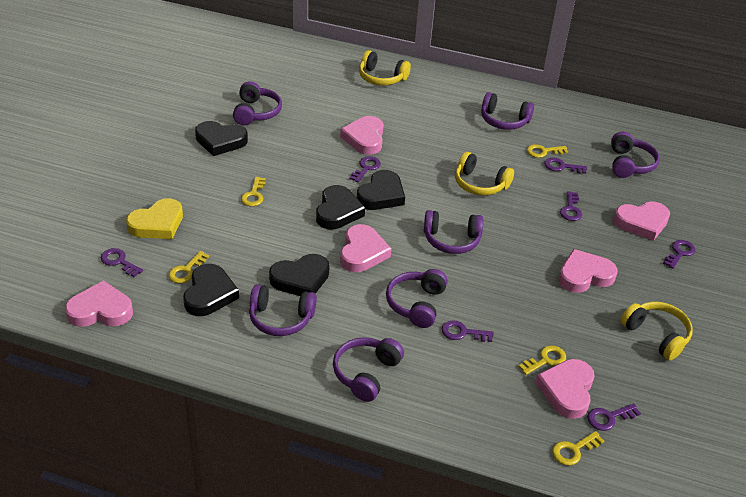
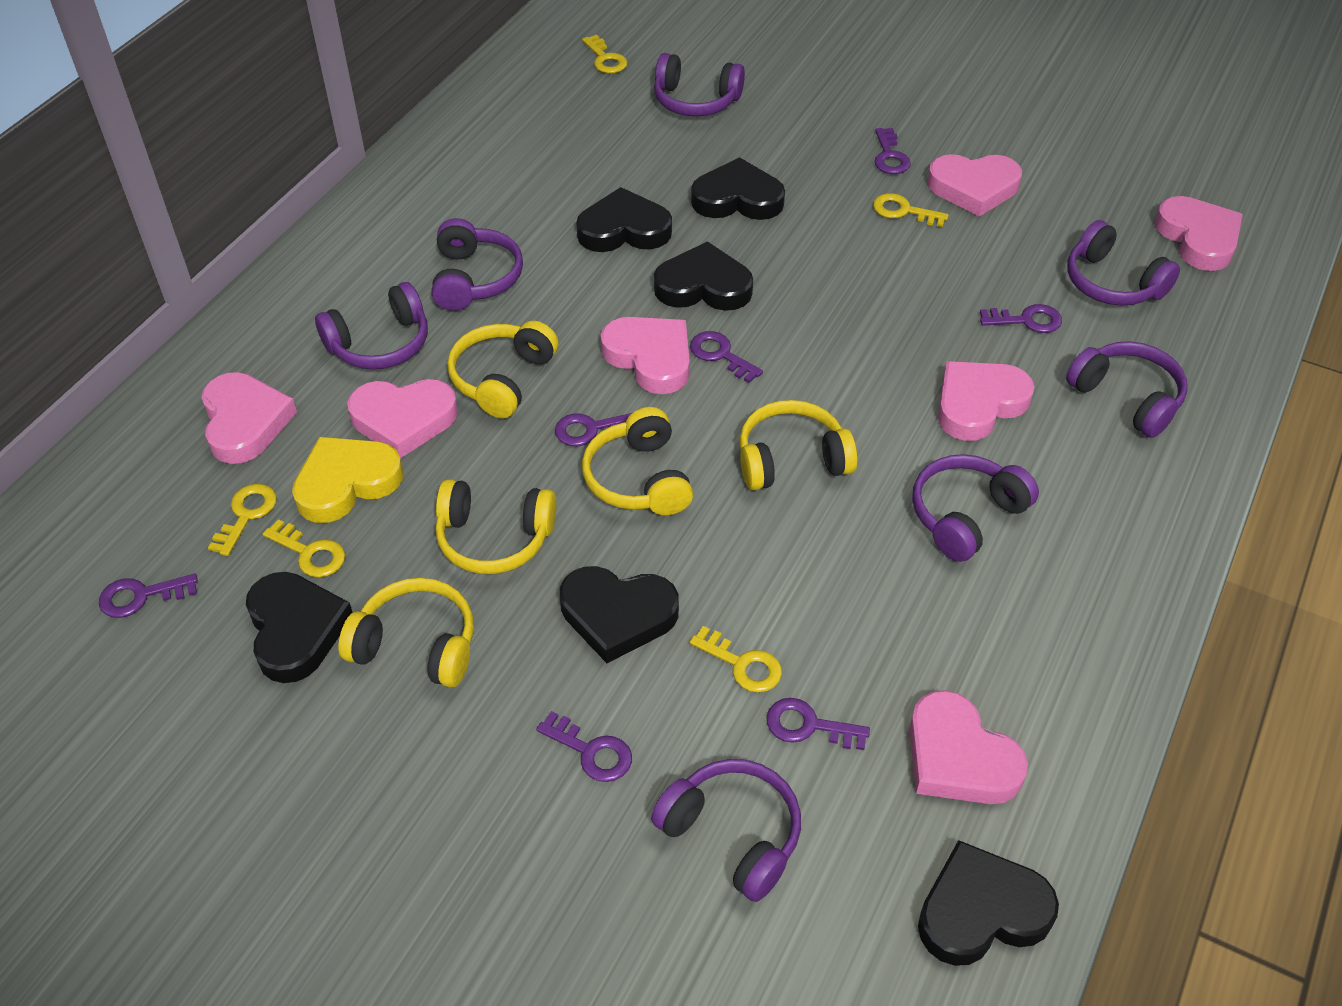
black heart: [183,264,239,316] [195,121,248,156] [269,254,330,296] [316,185,365,230] [357,170,405,210] = 5 -> [246,572,353,683] [560,566,679,663] [576,187,672,252] [654,241,753,311] [691,157,785,220] [918,840,1059,966] = 6
pink heart: [65,280,133,327] [340,116,384,155] [340,224,391,272] [535,359,595,419] [558,249,618,293] [613,201,670,241] = 6 -> [201,372,297,464] [347,379,458,458] [601,317,690,394] [909,690,1028,804] [927,154,1022,217] [938,361,1035,441] [1155,196,1243,271] = 7
yellow headphones: [359,50,411,86] [455,152,514,195] [620,302,693,360] = 3 -> [338,578,474,688] [436,479,556,574] [447,321,559,418] [582,407,693,515] [739,400,858,490] = 5

